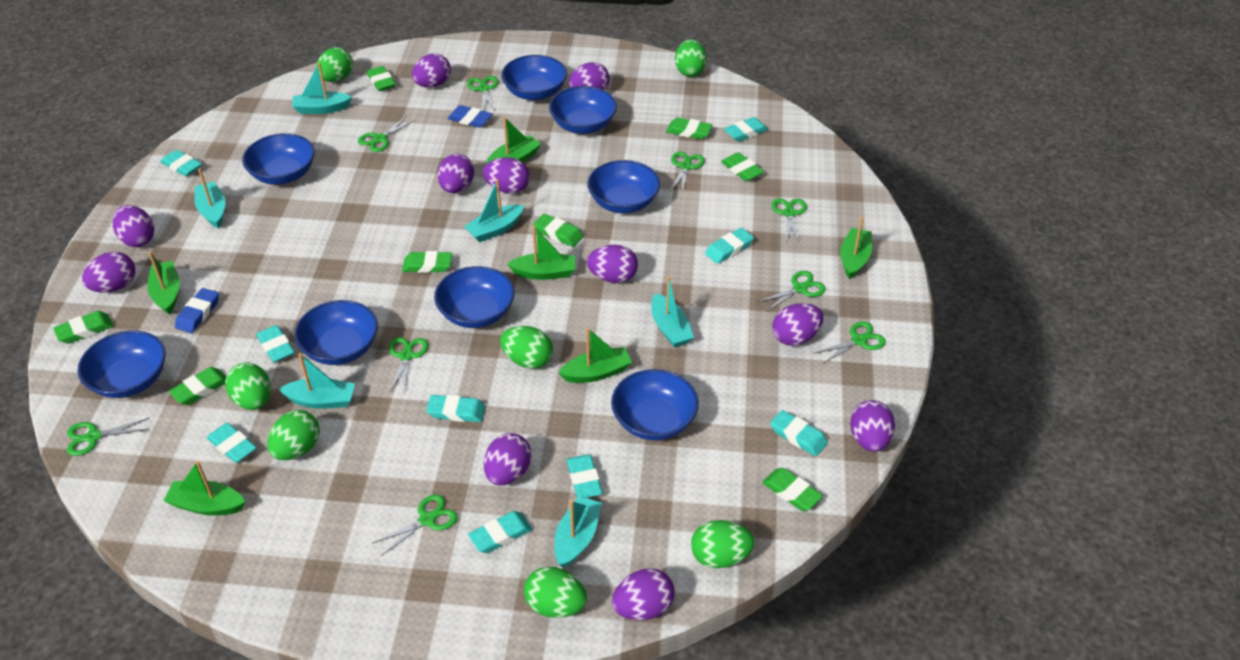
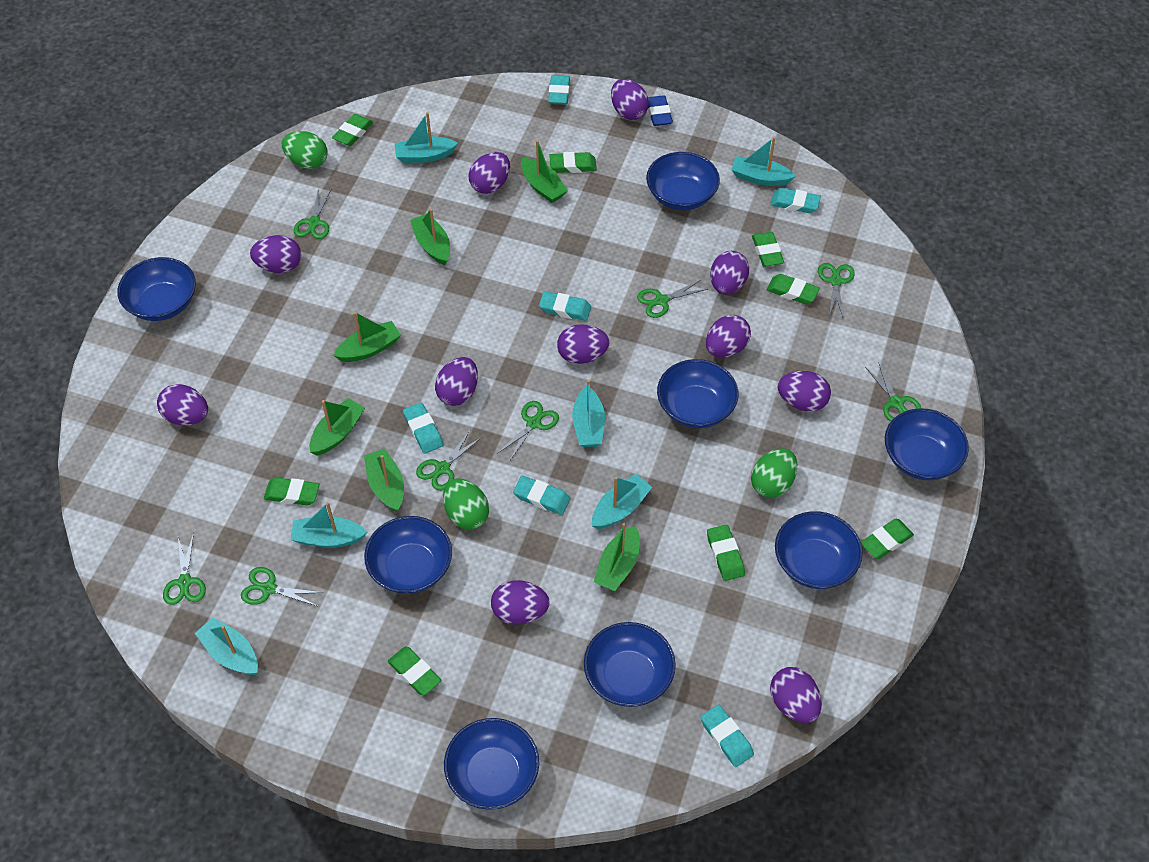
blue eraser: [175,288,219,333] [448,105,492,128] = 2 -> [648,95,673,126] = 1
green egg: [225,362,271,410] [267,410,320,460] [316,47,353,82] [500,326,553,369] [524,567,587,618] [675,39,707,77] [691,520,755,568] = 7 -> [282,131,327,169] [443,478,489,530] [751,448,797,498] = 3
green scissors: [67,417,150,456] [358,116,415,152] [373,494,458,556] [389,337,428,395] [467,76,498,112] [670,152,705,193] [758,271,826,312] [772,198,807,243] [813,321,886,364] = 9 -> [163,533,206,605] [241,567,324,606] [294,188,332,239] [416,431,482,491] [497,401,559,462] [637,280,708,318] [818,263,855,317] [865,362,922,422] = 8
turquoise eraser: [161,150,202,176] [207,423,257,463] [256,325,295,362] [426,395,486,422] [468,511,532,553] [566,454,603,498] [705,228,754,264] [724,117,768,142] [770,410,828,456] = 9 -> [403,403,443,454] [513,476,571,515] [539,291,591,321] [548,75,570,104] [701,705,754,767] [770,188,821,213] = 6

